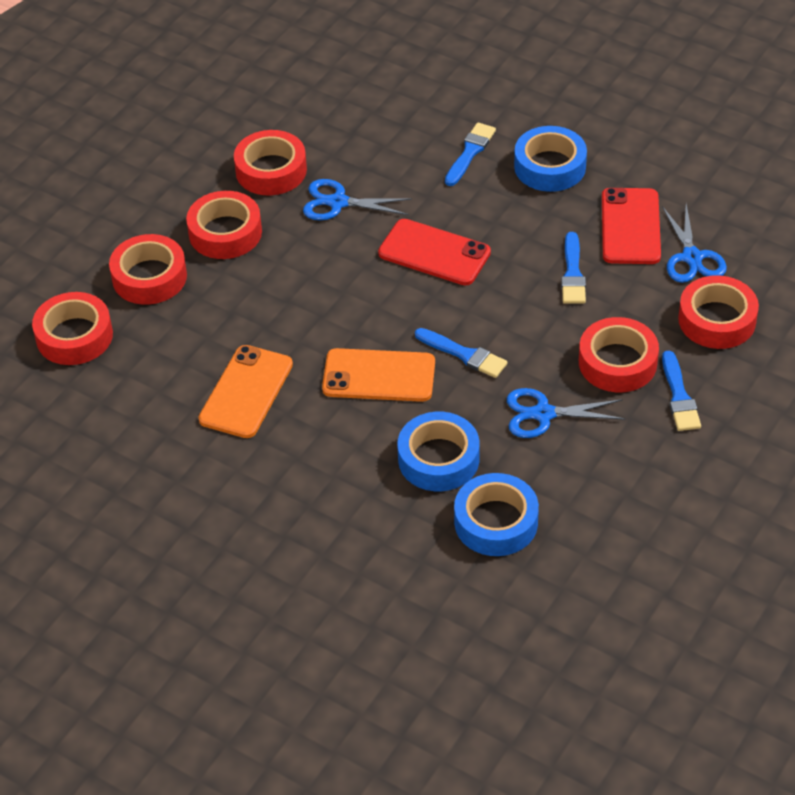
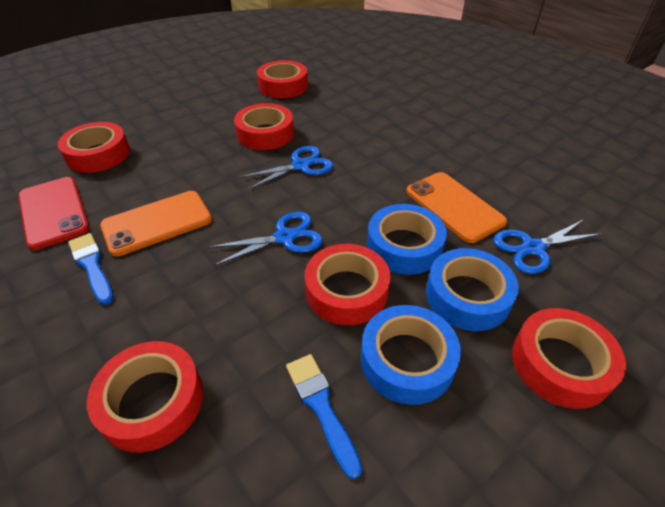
blue brush: [415,328,508,378] [445,122,496,186] [561,232,586,304] [662,351,701,431] = 4 -> [68,233,113,305] [286,354,362,479] = 2
red phone: [378,219,491,286] [602,188,661,264] = 2 -> [18,177,90,250] = 1

